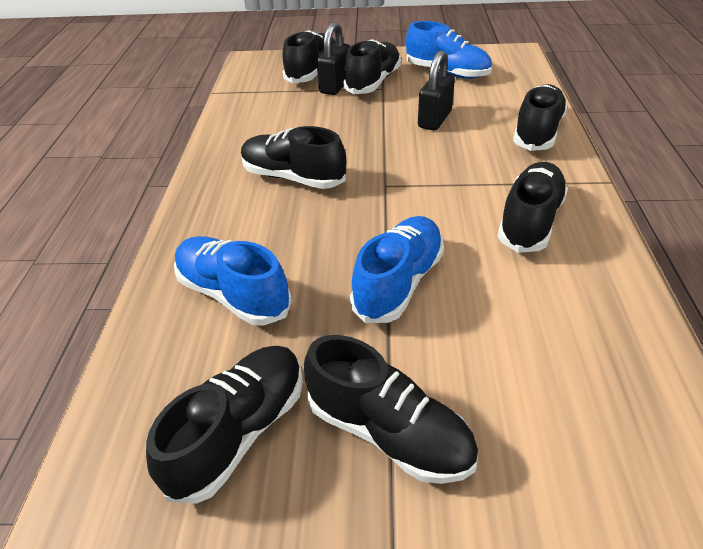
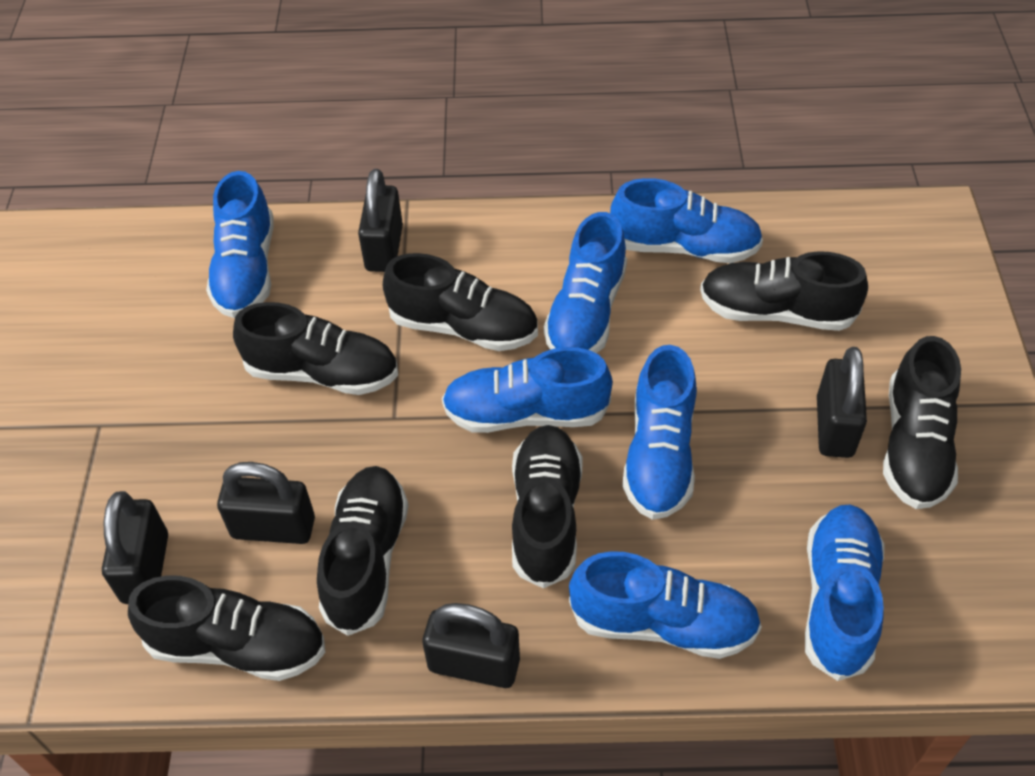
black padlock: [317,22,350,95] [418,50,455,130] = 2 -> [102,491,168,604] [217,462,315,544] [358,169,403,272] [423,603,520,688] [817,347,867,458] = 5
blue shoe: [174,236,292,325] [350,216,444,323] [406,21,492,79] = 3 -> [206,171,273,318] [442,347,612,433] [544,212,627,353] [569,551,762,659] [610,178,763,263] [622,345,697,520] [805,505,885,681] = 7

